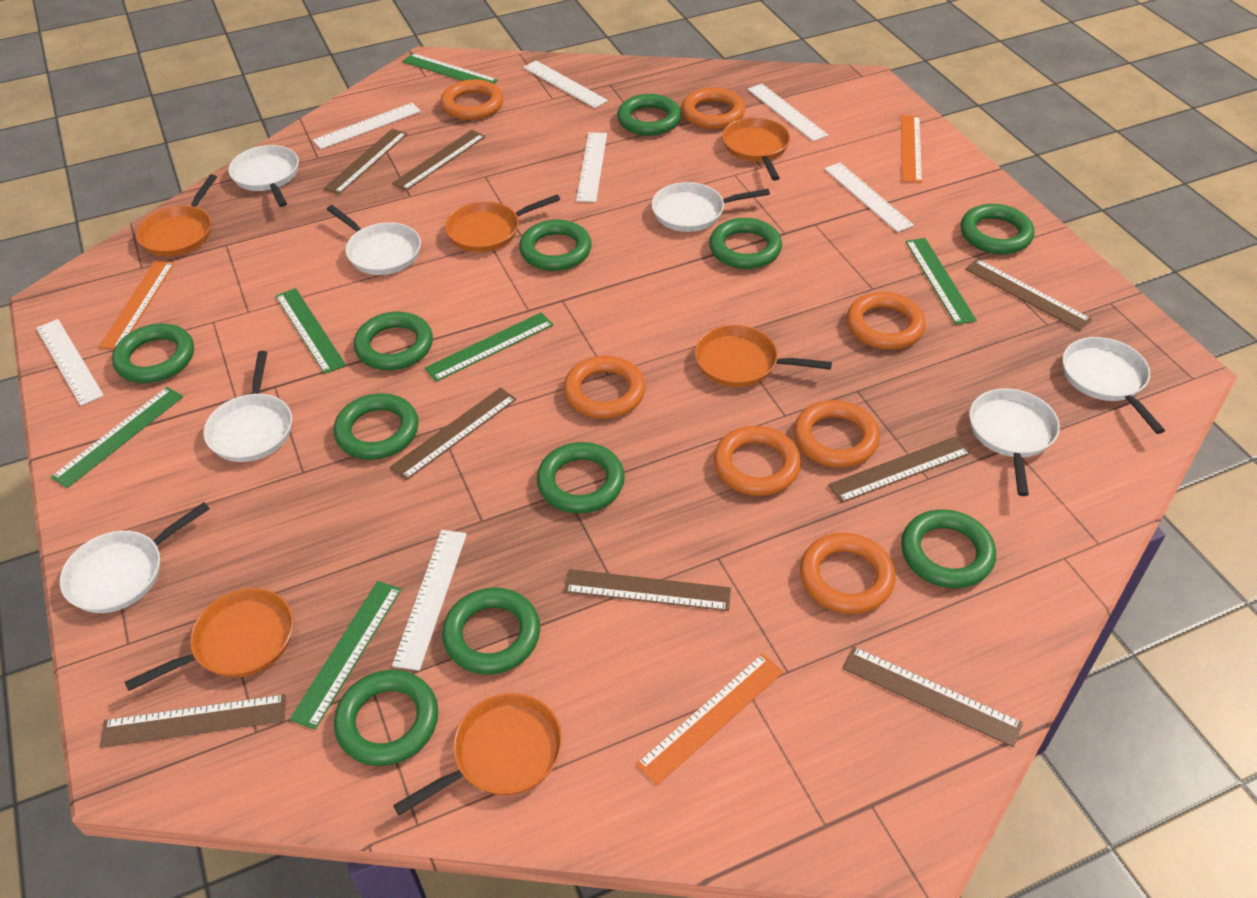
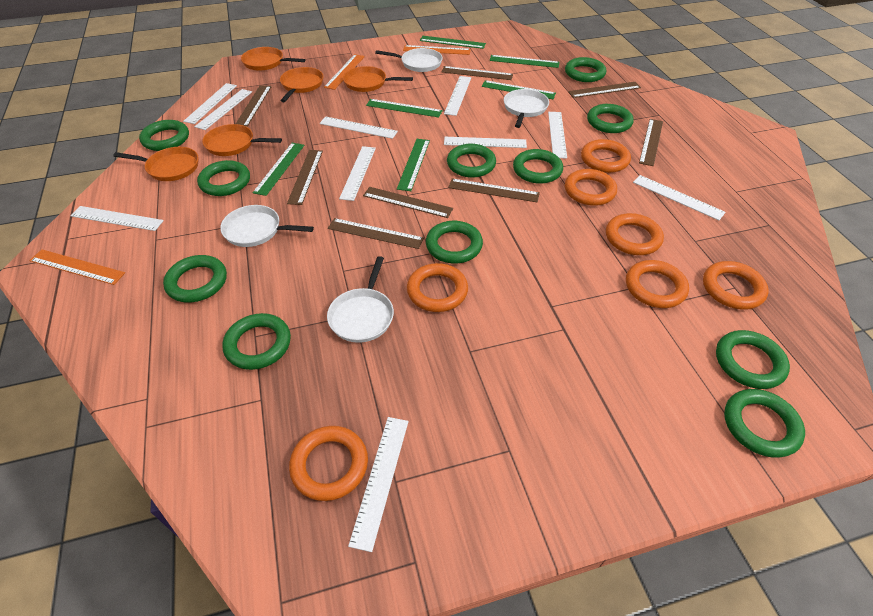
orange pan: [125,588,293,691] [136,175,217,256] [393,693,563,815] [445,195,560,252] [695,325,832,387] [722,117,790,181] = 6 -> [114,147,198,181] [202,124,282,156] [241,47,305,71] [280,67,324,102] [343,66,413,92] = 5
white pan: [60,502,210,613] [203,351,292,462] [228,145,299,207] [326,205,421,275] [651,182,770,232] [969,388,1060,496] [1062,337,1165,434] = 7 -> [220,205,314,247] [327,256,394,343] [375,48,443,72] [504,89,549,128] = 4
white ruler: [36,319,104,406] [313,103,421,149] [392,530,467,671] [523,61,608,108] [576,132,607,202] [747,84,828,141] [825,163,914,232] = 7 -> [70,206,164,231] [183,83,237,124] [194,89,252,130] [320,117,398,139] [339,146,376,201] [348,417,408,552] [444,76,471,116] [444,137,527,148] [548,112,567,159] [633,175,726,220] = 10

